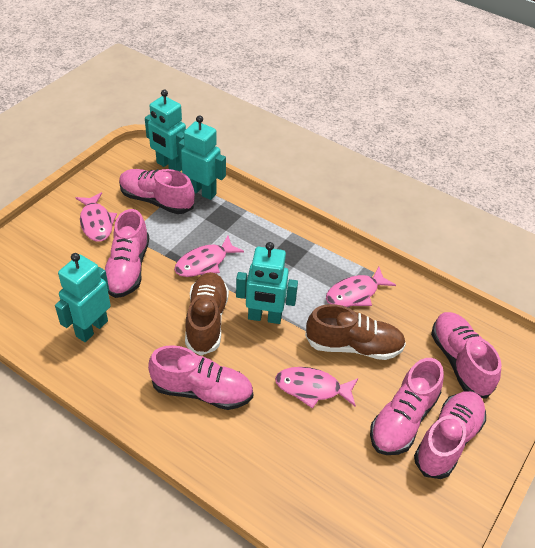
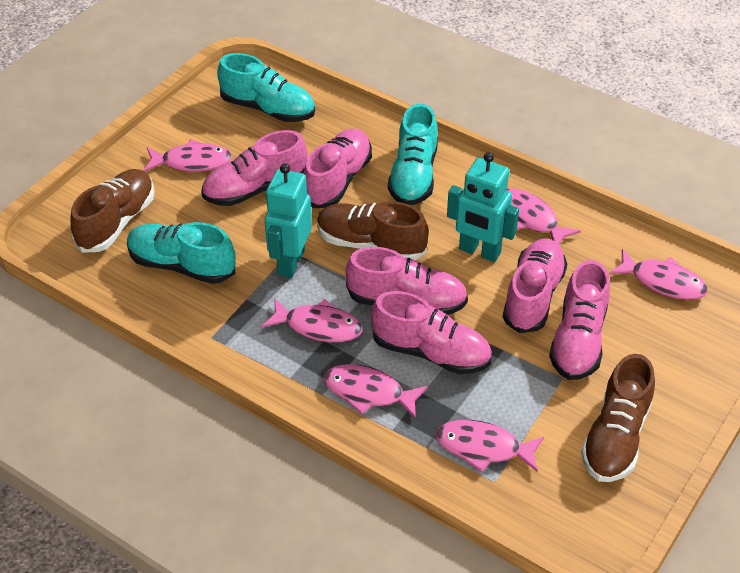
brown shoe: [185,272,229,355] [305,304,406,360] = 2 -> [70,169,155,253] [317,201,429,260] [581,354,655,482] = 3
pink fish: [75,192,117,242] [174,235,244,277] [275,367,358,409] [326,267,396,307] = 4 -> [143,139,233,172] [262,298,363,342] [324,364,428,419] [436,420,544,473] [507,188,581,245] [609,249,708,300] = 6
turquoise robot: [55,253,111,342] [145,90,186,171] [179,115,226,200] [236,242,298,324] = 4 -> [265,163,312,278] [447,152,519,262] = 2
turquoise shoe: none = 0 -> [127,222,236,284] [217,53,315,122] [388,104,438,205] = 3

